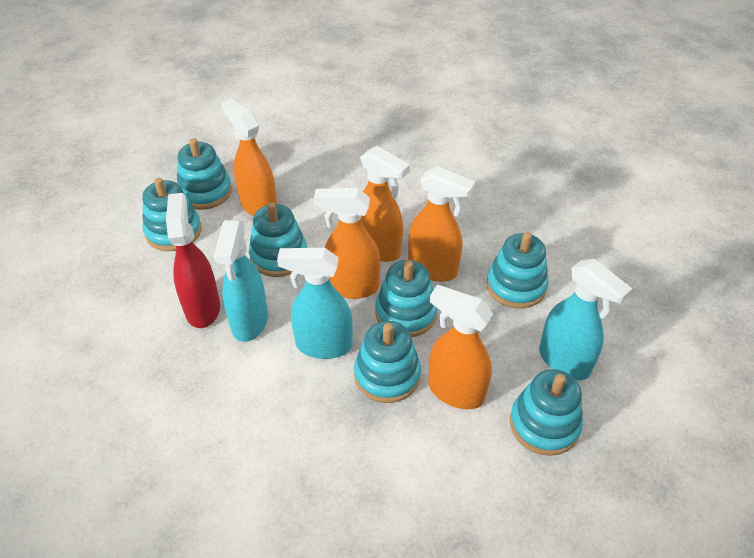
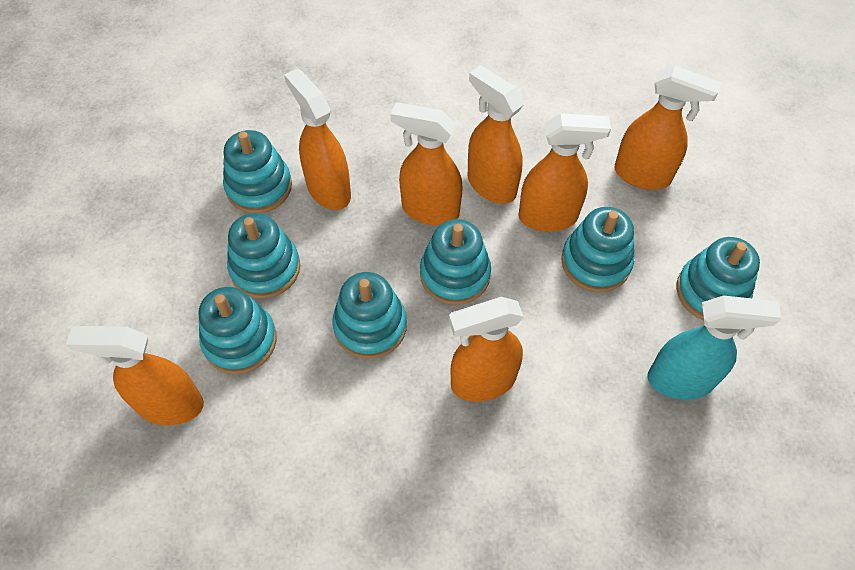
orange spray bottle: [221,98,277,217] [314,188,380,299] [360,146,410,262] [408,166,475,282] [428,285,493,409] = 5 -> [66,326,204,425] [284,68,351,210] [391,102,463,226] [449,297,524,402] [468,65,524,204] [518,113,611,231] [614,66,721,190] = 7
red spray bottle: [166,193,220,328] = 1 -> none = 0
turquoise spray bottle: [214,220,268,342] [277,248,353,359] [539,259,632,380] = 3 -> [647,295,782,400] = 1

